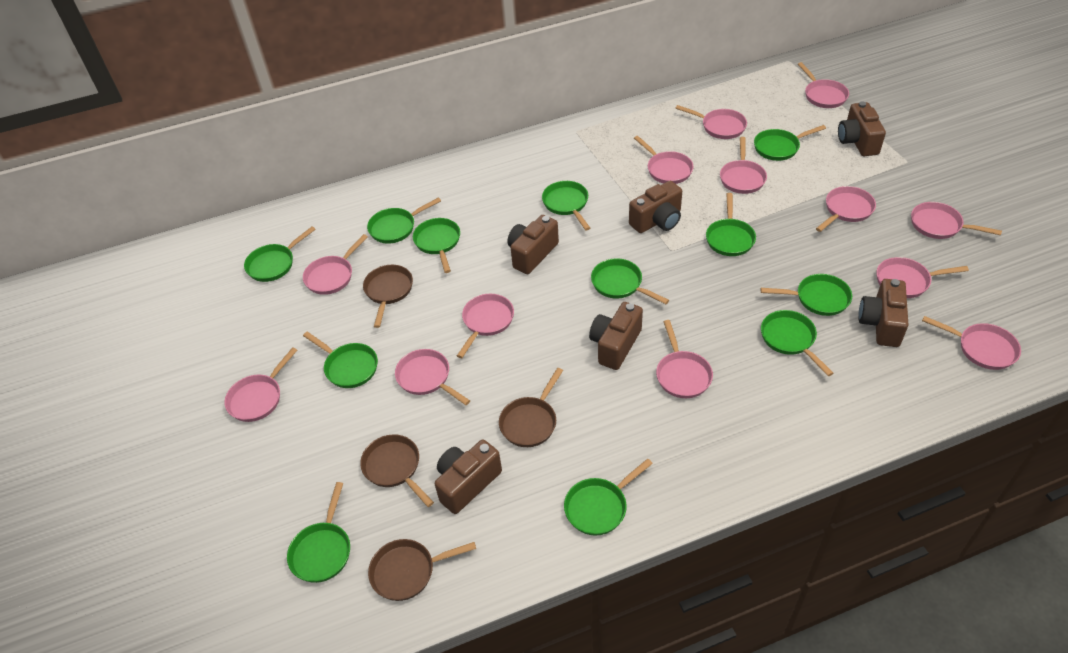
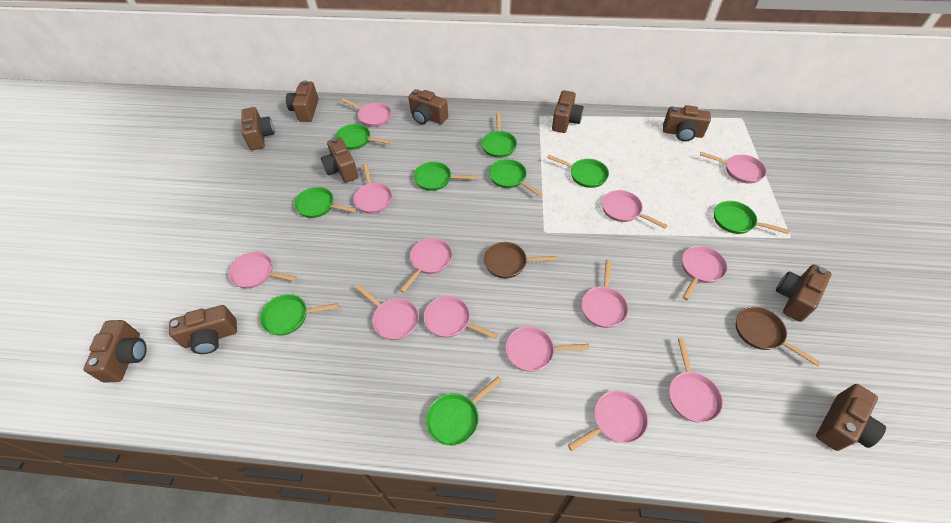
brown camera: [435,439,502,514] [508,215,559,274] [589,302,643,370] [629,181,682,233] [838,101,886,156] [858,279,909,347] = 6 -> [83,320,147,383] [169,305,237,354] [241,107,275,150] [286,80,319,122] [321,137,359,183] [408,89,448,124] [552,90,584,133] [663,105,711,142] [776,264,832,322] [816,384,886,451] = 10
brown pan: [360,434,434,507] [363,265,413,328] [368,539,476,601] [499,368,563,447] = 4 -> [484,242,557,278] [736,306,821,366] = 2
green pan: [244,226,316,282] [287,482,350,583] [303,332,378,388] [367,197,441,244] [413,218,460,273] [542,181,590,230] [564,459,653,536] [591,258,669,304] [706,193,756,256] [754,125,826,161] [761,274,852,316] [761,310,833,376] = 12 -> [260,294,338,336] [294,187,356,218] [335,124,391,150] [414,162,477,191] [426,376,502,446] [481,113,517,158] [489,159,543,196] [547,155,609,188] [714,201,790,234] = 9

